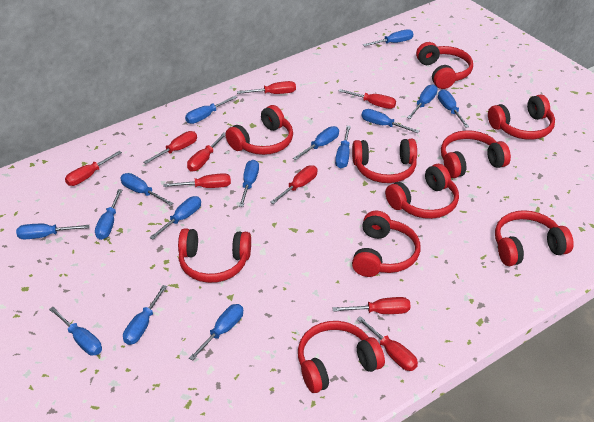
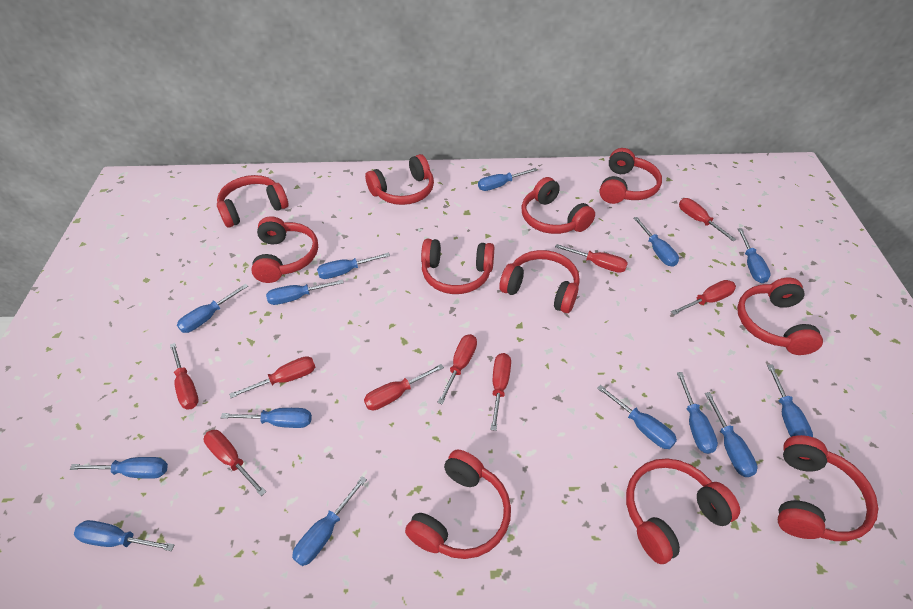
blue screwdriver: [16,224,90,239] [49,307,102,356] [95,189,122,240] [120,173,173,206] [123,285,167,345] [150,196,201,240] [185,96,237,124] [189,304,243,361] [239,160,259,207] [293,126,339,160] [335,126,351,168] [362,109,419,133] [363,29,413,46] [407,84,438,119] [438,90,469,128] = 15 -> [69,457,168,479] [74,520,175,551] [177,284,248,333] [221,408,312,428] [266,279,344,305] [292,476,367,566] [317,253,390,279] [478,168,537,191] [597,385,677,449] [633,217,679,267] [677,372,718,454] [705,392,757,477] [738,228,771,283] [767,365,813,437] = 14
red headphones: [178,228,251,283] [226,105,293,155] [298,321,385,393] [352,139,417,183] [352,211,420,277] [385,164,459,219] [416,42,473,89] [441,130,511,178] [488,94,555,140] [495,210,574,266] = 10 -> [217,175,288,227] [251,216,318,283] [365,154,434,205] [405,450,511,559] [421,239,494,294] [500,250,580,313] [521,177,595,234] [599,148,662,204] [626,458,740,564] [737,277,823,355] [778,435,878,541] = 11

